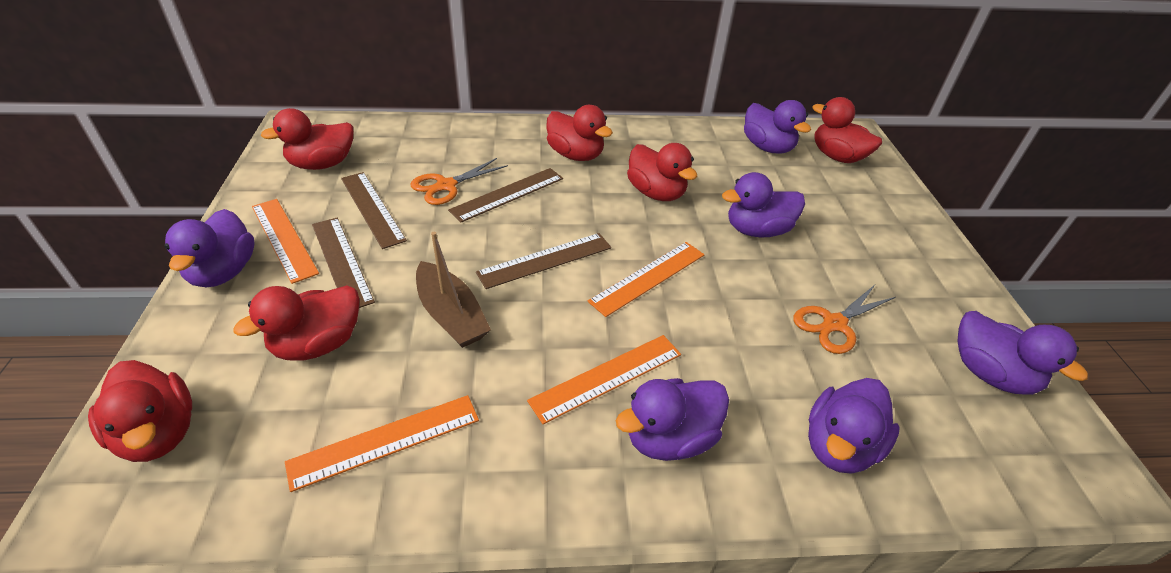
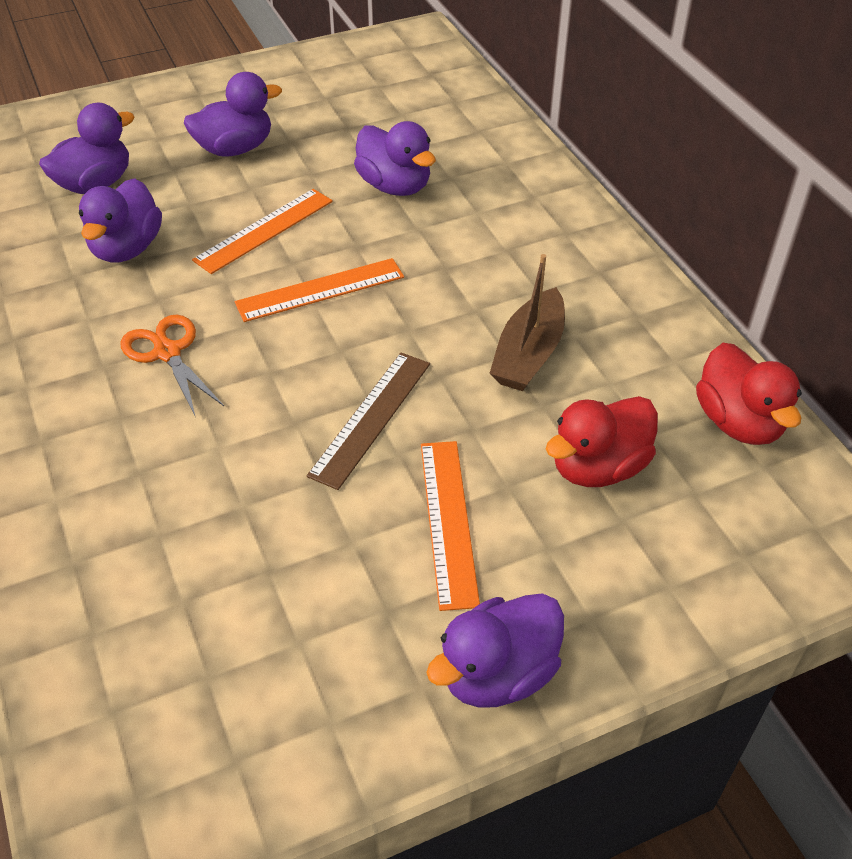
brown ruler: [312,218,375,308] [341,172,407,249] [448,168,563,223] [476,233,611,289] = 4 -> [307,352,430,490] = 1
orange ruler: [252,199,319,284] [285,395,479,492] [527,335,681,424] [588,242,705,317] = 4 -> [192,189,333,274] [235,258,404,322] [421,441,480,611] = 3
orange scissors: [411,158,508,205] [793,285,895,354] = 2 -> [120,315,224,415] = 1
purple duck: [165,209,255,287] [616,378,729,461] [722,172,805,237] [744,100,811,154] [808,378,900,474] [957,311,1088,395] = 6 -> [39,103,135,194] [79,178,162,263] [184,72,282,157] [354,121,436,196] [426,593,564,708] = 5
red duck: [88,360,192,462] [233,285,360,361] [261,108,353,170] [546,105,613,161] [627,143,697,201] [812,97,882,163] = 6 -> [546,396,658,487] [696,343,802,445] = 2

